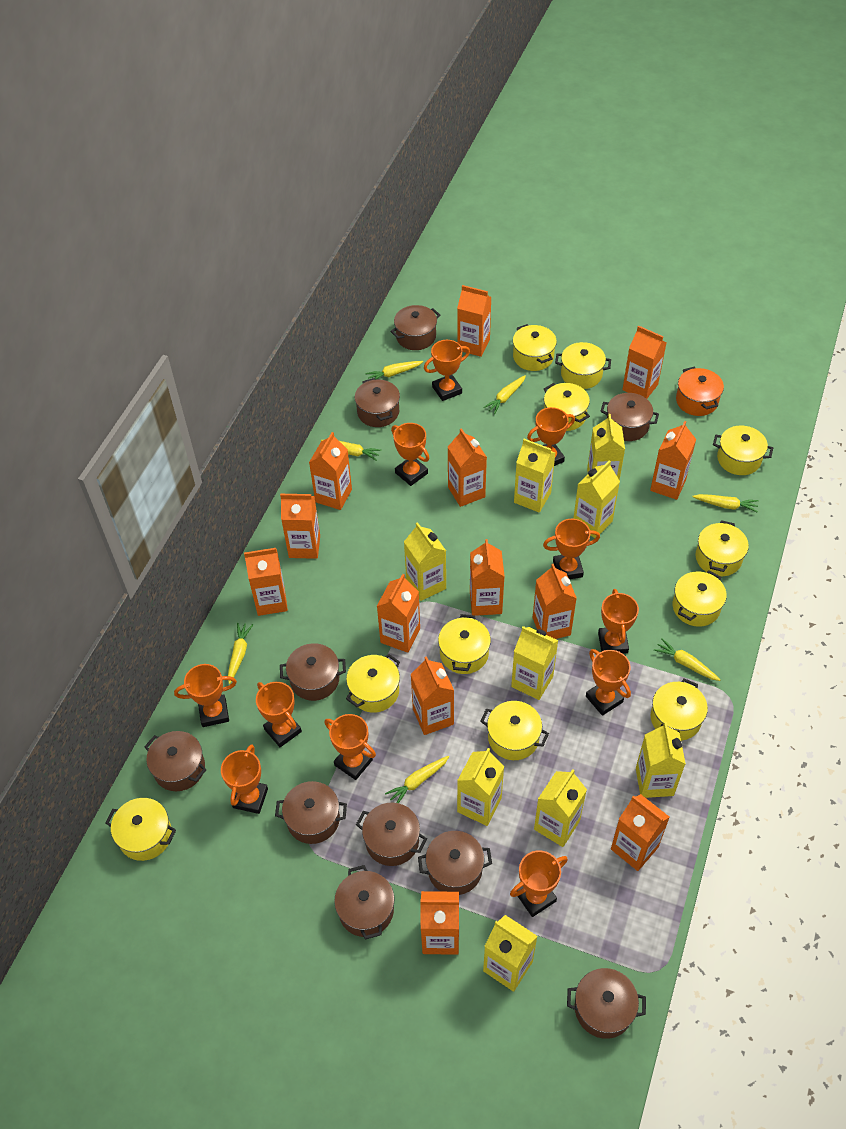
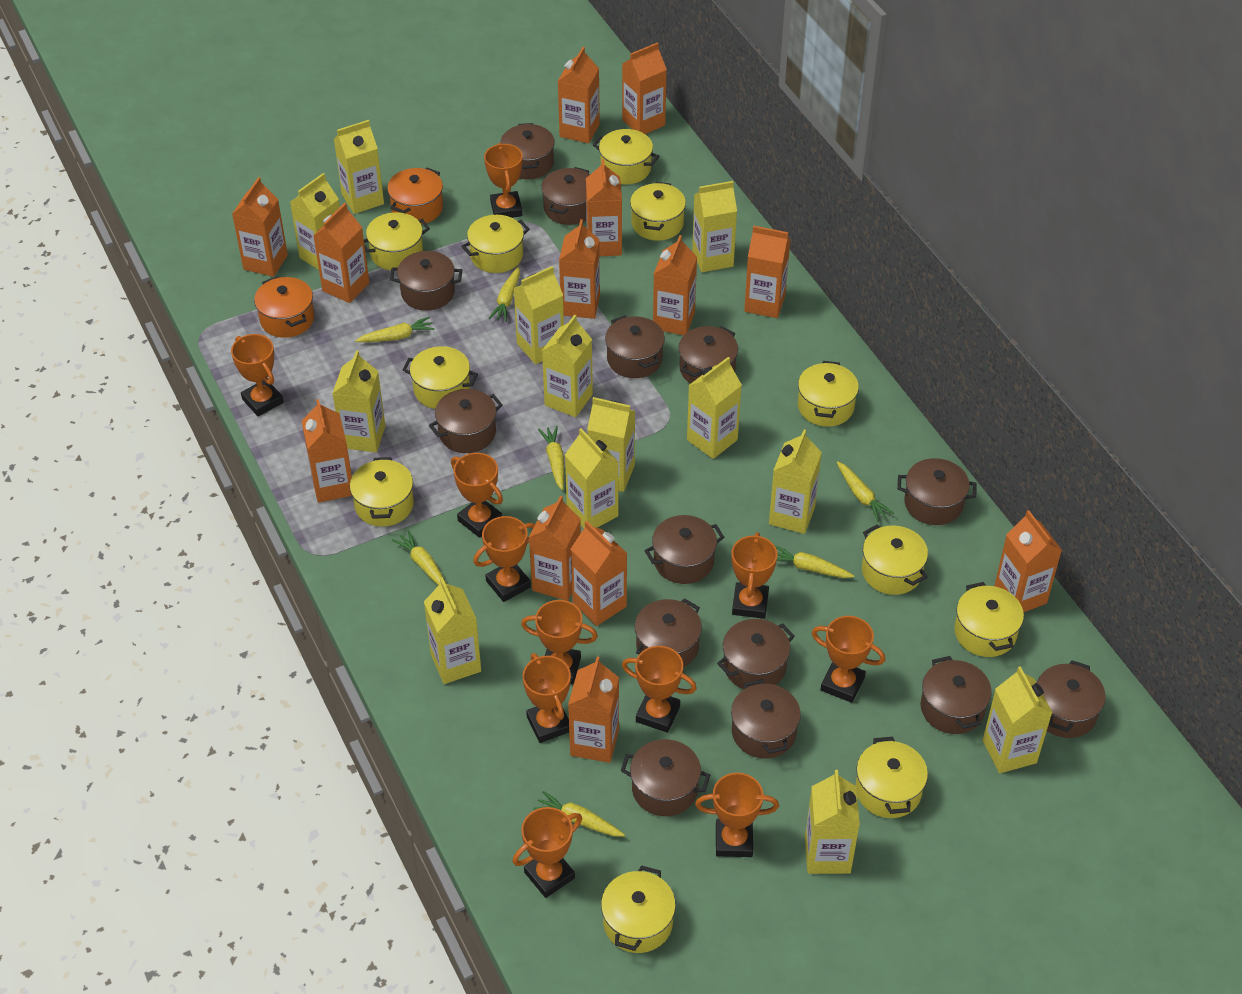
brown pot: [144,731,206,791] [275,781,347,844] [280,643,346,701] [334,865,395,939] [355,378,400,427] [356,803,427,866] [390,305,440,350] [418,831,492,895] [567,968,646,1039] [600,393,659,441] = 10 -> [390,251,462,311] [429,389,503,453] [501,123,555,179] [541,167,590,225] [605,315,665,378] [621,739,710,816] [635,598,702,668] [644,515,724,584] [678,326,738,384] [717,619,795,689] [731,679,801,759] [897,458,977,525] [920,656,992,734] [1037,660,1106,738] = 14
orange pot: [676,367,724,416] = 1 -> [254,276,315,338] [387,168,443,224] = 2
yellow carton: [404,522,446,601] [457,748,504,826] [483,915,537,992] [511,626,558,700] [514,439,555,512] [534,769,587,847] [573,460,620,538] [587,414,625,480] [636,722,686,798] = 9 -> [290,173,340,270] [332,351,385,452] [334,120,384,214] [424,577,481,684] [513,266,564,364] [542,315,593,417] [565,428,619,528] [587,397,635,492] [687,357,742,459] [692,181,737,272] [769,430,822,534] [805,770,860,874] [983,666,1053,773] = 13

